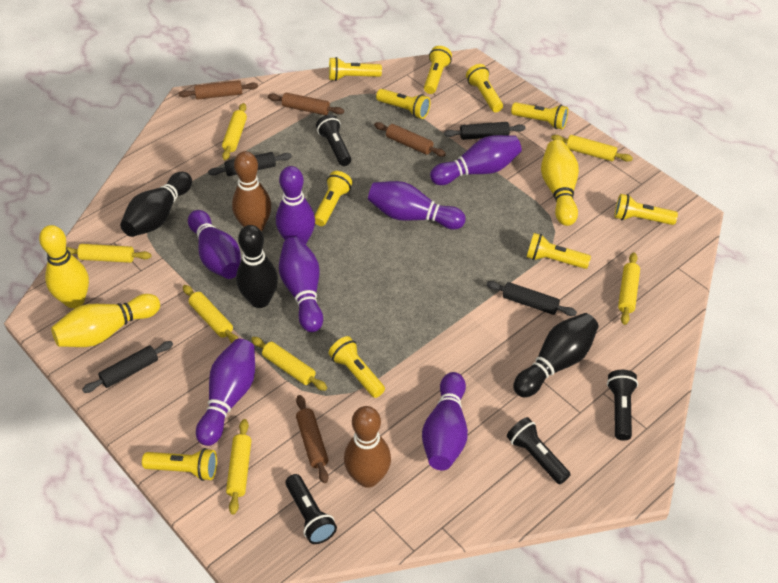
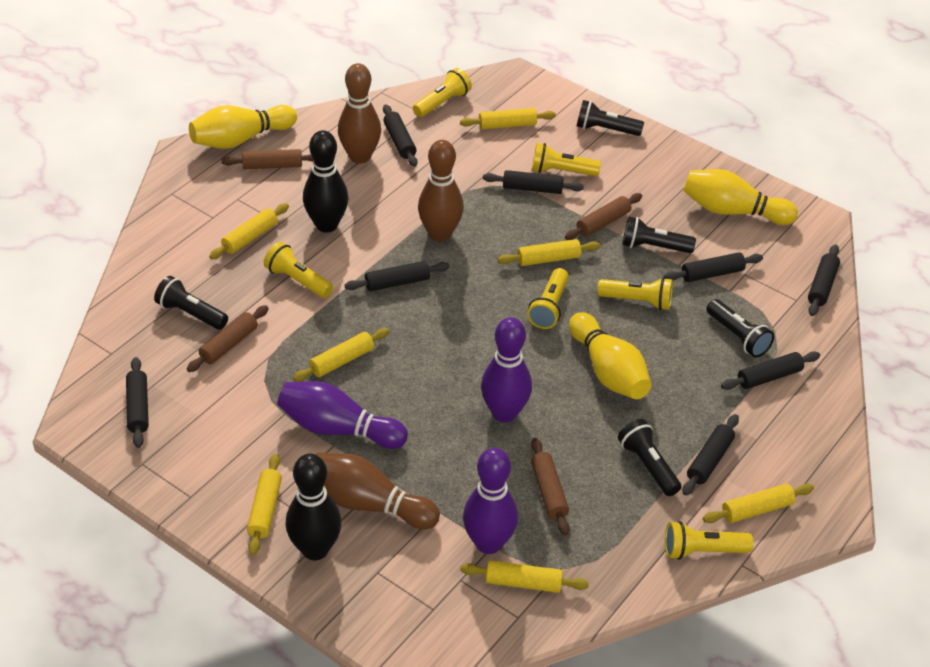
black bowling pin: [120,172,192,237] [236,225,278,308] [513,313,599,397] = 3 -> [285,454,342,560] [303,130,349,233] = 2
black flashlight: [285,474,337,544] [316,114,351,166] [507,417,571,484] [607,370,638,441] = 4 -> [154,276,228,330] [577,100,644,136] [618,419,682,496] [622,217,696,253] [707,299,774,357] = 5
black rolling pin: [82,341,173,393] [208,152,292,176] [444,122,526,140] [486,281,577,316] = 4 -> [126,357,149,448] [345,261,450,291] [383,104,418,167] [483,170,584,194] [664,252,763,282] [683,414,739,496] [721,351,820,390] [808,245,840,316] = 8
brown bowling pin: [232,151,271,232] [344,406,391,488] = 2 -> [315,452,440,530] [338,63,381,164] [418,140,464,242] = 3
purple bowling pin: [188,210,241,279] [196,339,255,446] [276,166,315,244] [279,237,323,332] [368,181,466,229] [422,372,468,470] [430,135,522,185] = 7 -> [277,381,408,449] [463,448,518,554] [481,317,532,423] = 3
yellow flashlight: [142,448,217,481] [314,171,353,226] [329,57,382,81] [329,336,385,398] [376,89,431,119] [424,46,452,94] [466,64,503,112] [511,102,568,130] [527,233,591,269] [615,194,678,225] = 10 -> [264,242,333,298] [413,68,472,117] [527,268,569,329] [532,143,601,176] [597,277,673,310] [665,521,754,560] = 6

